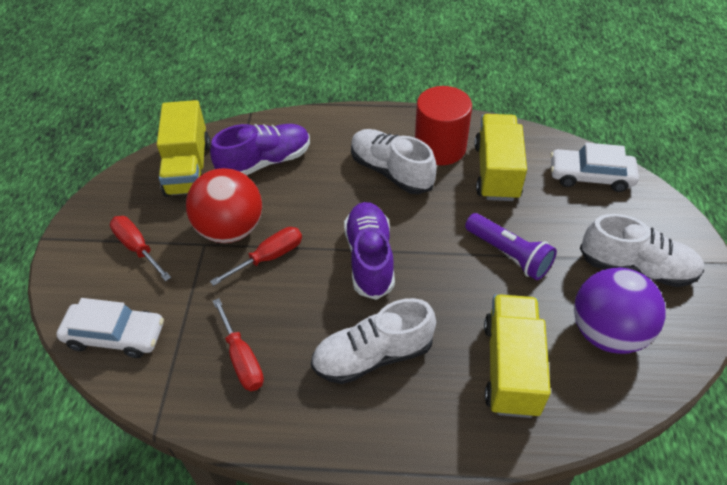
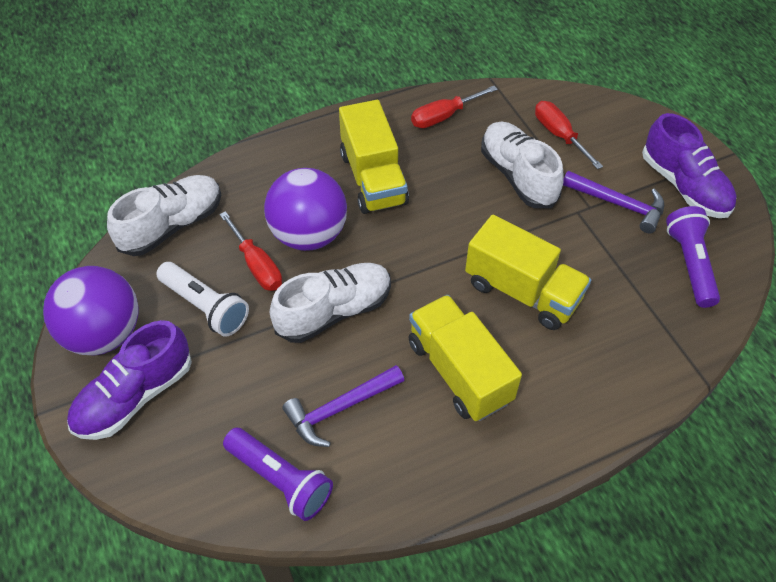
purple ball: [574,267,666,354] = 1 -> [43,266,139,356] [264,168,347,251] = 2
purple flashlight: [465,213,557,280] = 1 -> [223,428,333,521] [666,206,720,308] = 2
purple hammer: none = 0 -> [282,365,404,447] [563,171,664,233] = 2
red ball: [186,168,262,243] = 1 -> none = 0
red cylinder: [415,86,472,165] = 1 -> none = 0
white car: [56,298,164,358] [550,143,639,192] = 2 -> none = 0
white flashlight: none = 0 -> [156,262,249,337] = 1

